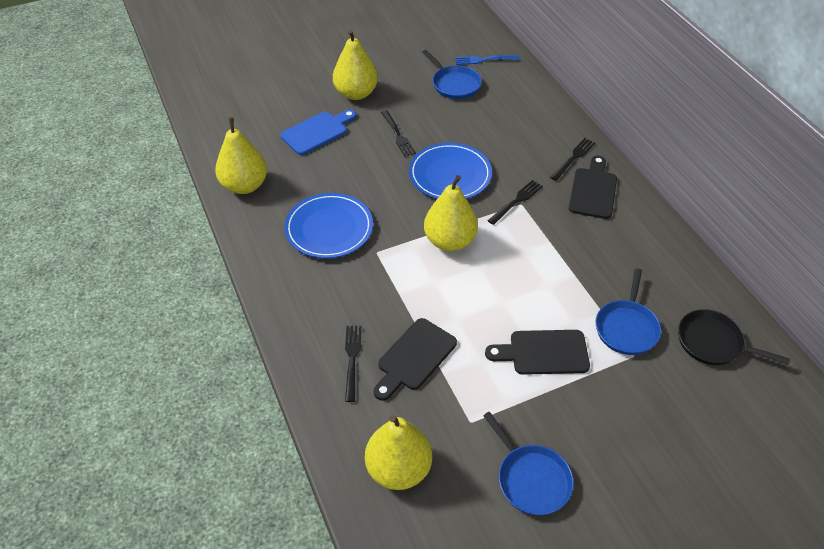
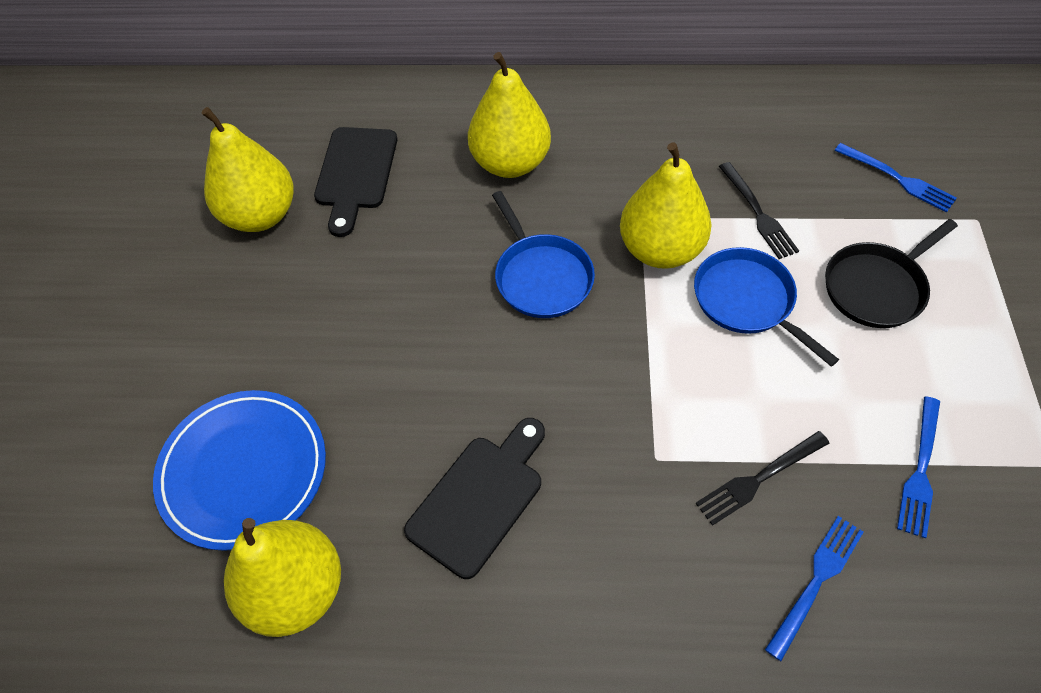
black cutting board: [374,318,457,401] [485,330,590,375] [569,156,617,219] = 3 -> [314,127,397,237] [404,418,545,579] = 2
black fork: [345,326,362,402] [381,110,416,157] [487,180,543,225] [550,138,595,181] = 4 -> [695,431,829,526] [719,162,799,259] = 2
blue cutting board: [280,109,356,155] = 1 -> none = 0
blue fork: [455,55,519,65] = 1 -> [765,516,864,661] [835,143,957,213] [897,396,940,538] = 3
blue pan: [422,50,482,99] [483,412,574,515] [595,268,661,355] = 3 -> [492,191,595,318] [694,247,839,367] = 2
blue plate: [285,193,373,259] [409,143,492,199] = 2 -> [153,390,326,551] = 1

